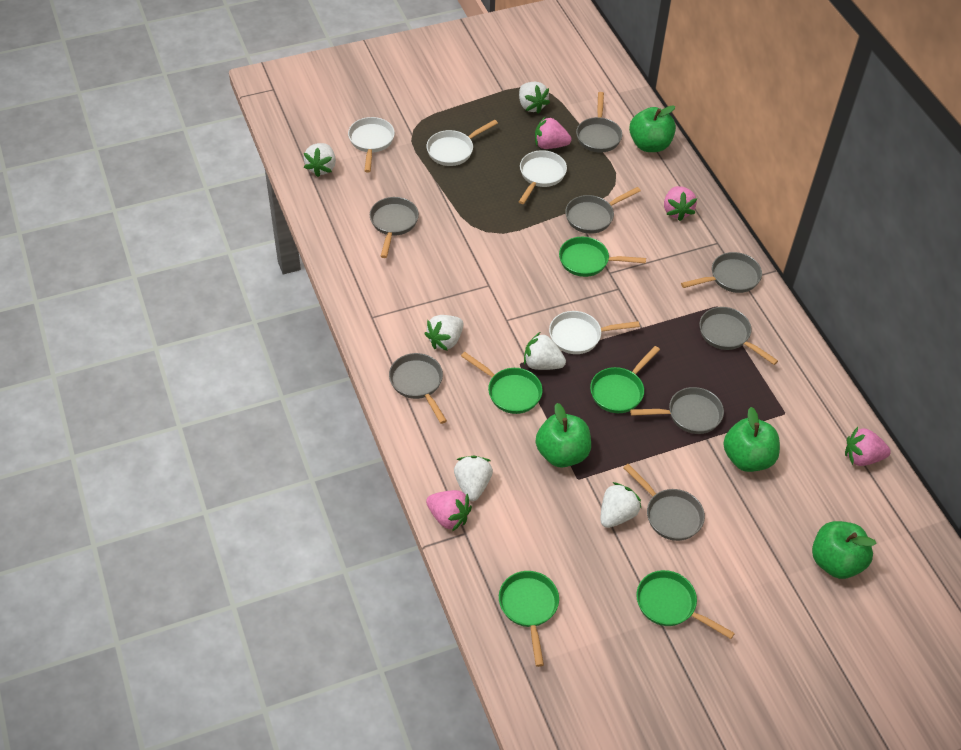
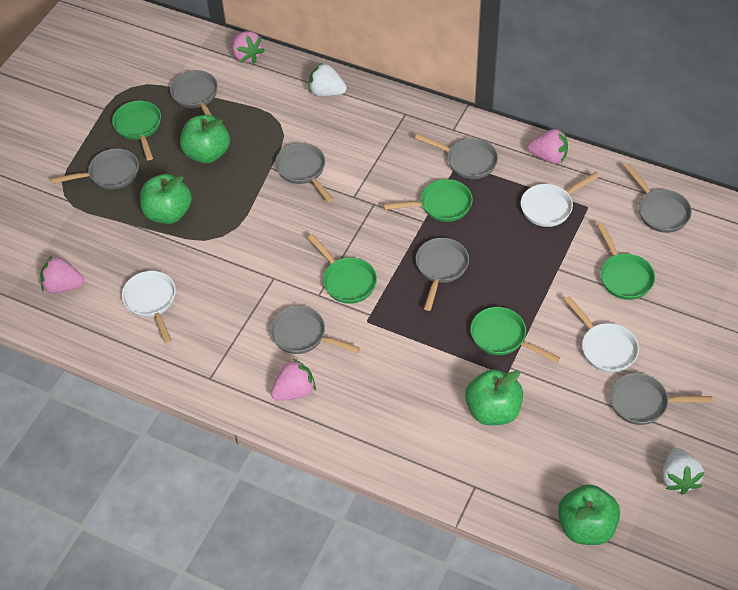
white pan: [348,117,395,173] [427,120,498,166] [519,150,567,204] [549,311,640,354] = 4 -> [122,271,176,343] [521,172,600,227] [564,296,639,373] = 3
white strawberry: [304,143,336,177] [424,315,463,351] [454,456,493,501] [519,82,550,114] [524,332,566,370] [600,482,641,528] = 6 -> [308,63,347,96] [662,448,705,495] = 2

